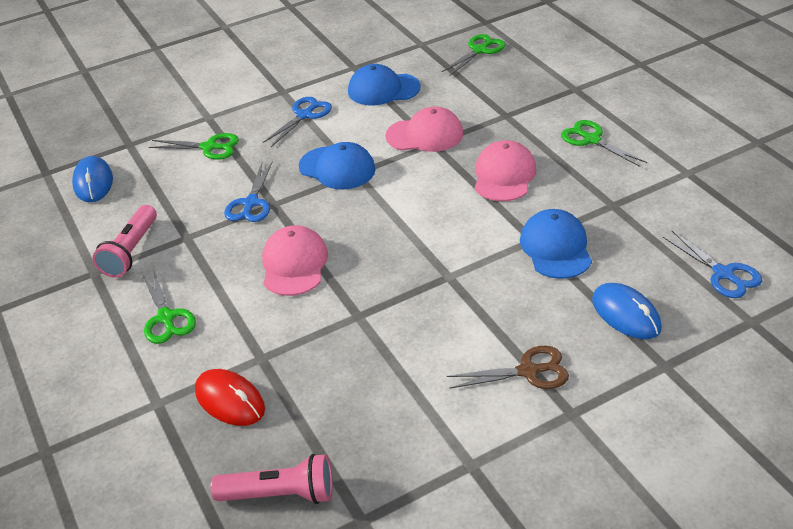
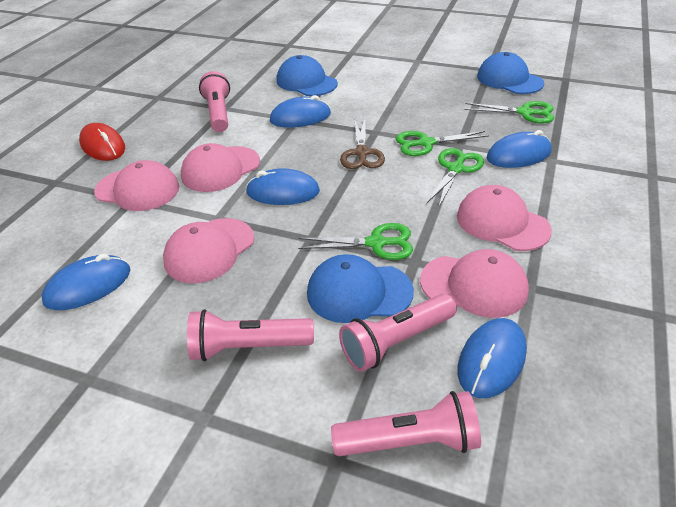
blue mouse: [72,156,113,202] [592,283,662,339] = 2 -> [42,254,130,310] [246,168,320,205] [270,95,331,128] [458,318,527,398] [487,130,552,168] = 5
blue scissors: [224,161,273,222] [263,97,332,147] [663,231,762,298] = 3 -> none = 0
pink cap: [262,225,328,296] [385,106,463,152] [475,140,536,201] = 3 -> [94,160,179,211] [163,218,254,283] [181,143,260,192] [420,249,529,318] [457,185,552,251] = 5
pink flashlight: [93,205,157,278] [210,454,333,504] = 2 -> [187,309,314,361] [199,71,230,132] [331,391,481,456] [339,294,457,372] = 4

